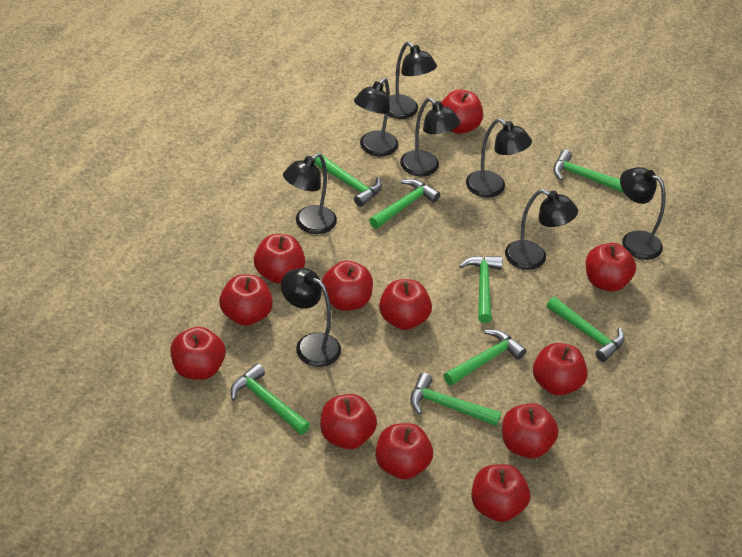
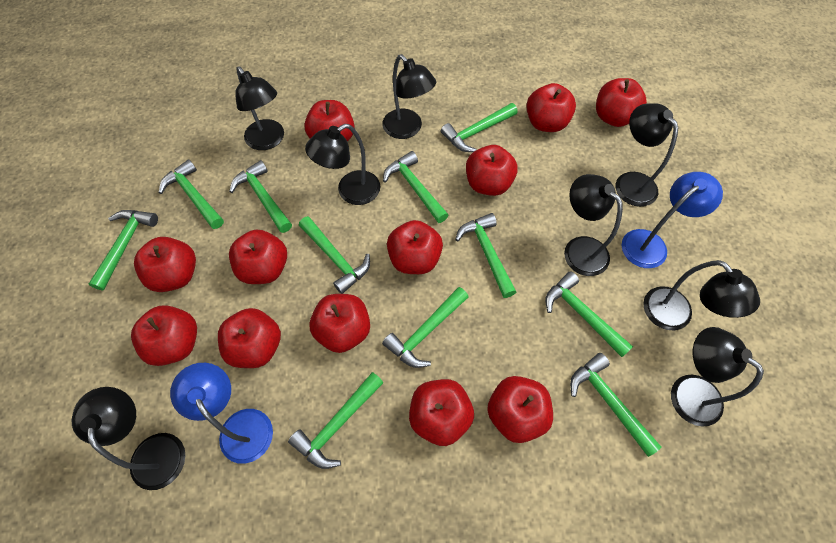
blue lamp: none = 0 -> [170,363,273,464] [622,172,723,268] = 2
green hammer: [230,363,310,435] [314,153,382,207] [369,179,440,229] [410,373,501,426] [444,330,526,386] [459,256,503,323] [547,297,625,362] [553,150,624,193] = 8 -> [89,210,158,290] [159,159,224,229] [229,160,292,233] [288,372,383,469] [299,216,370,294] [382,287,469,368] [383,151,448,223] [441,103,518,152] [455,213,516,298] [545,271,633,357] [570,353,662,457] = 11

